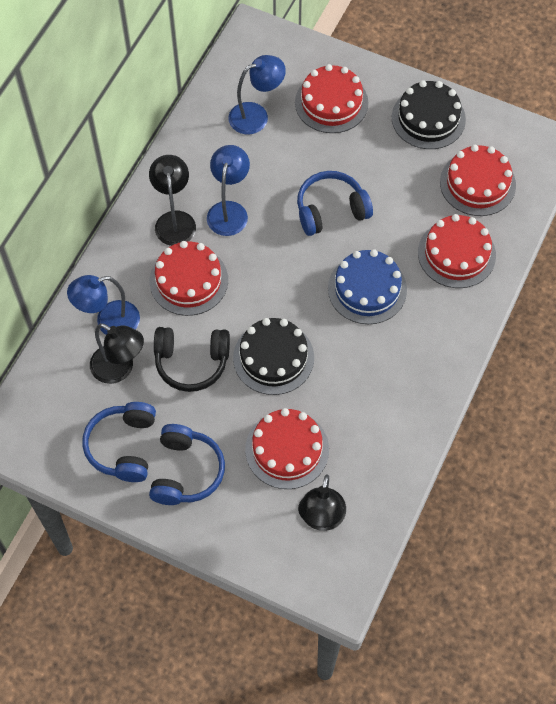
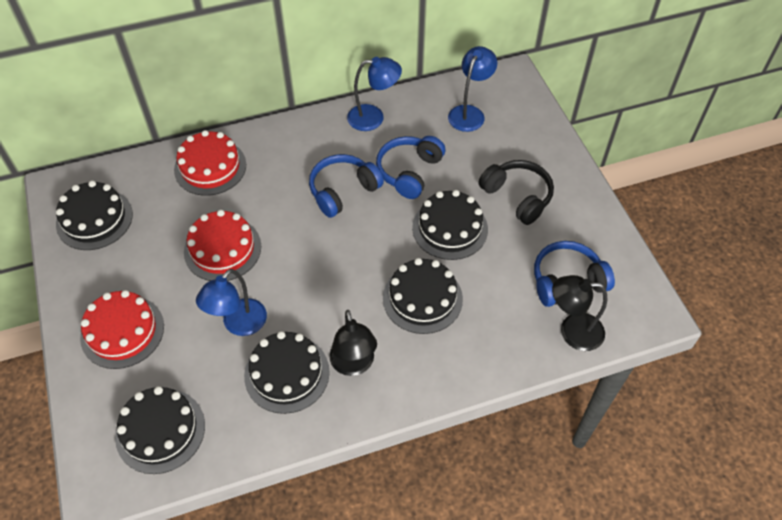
black cake: [233,318,314,395] [392,80,466,149] = 2 -> [56,180,133,250] [115,386,205,474] [244,331,330,414] [383,258,463,334] [412,190,488,260] = 5
black lamp: [90,323,144,384] [149,155,196,246] [298,475,346,531] = 3 -> [329,310,377,376] [552,275,607,351] = 2
blue cake: [328,249,407,324] = 1 -> none = 0
red cake: [150,241,228,316] [245,408,329,489] [295,64,368,133] [418,214,496,288] [440,145,516,216] = 5 -> [80,290,164,369] [174,130,246,196] [184,210,261,281] = 3

